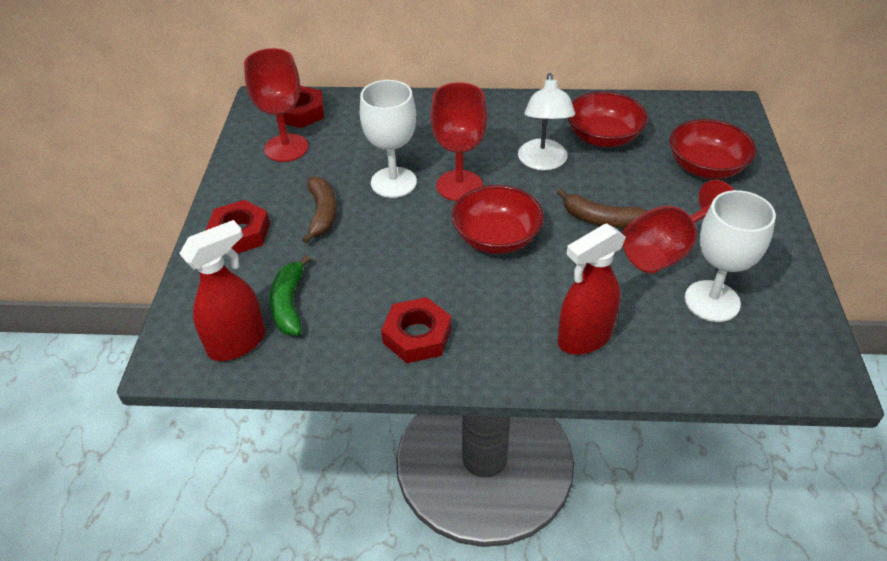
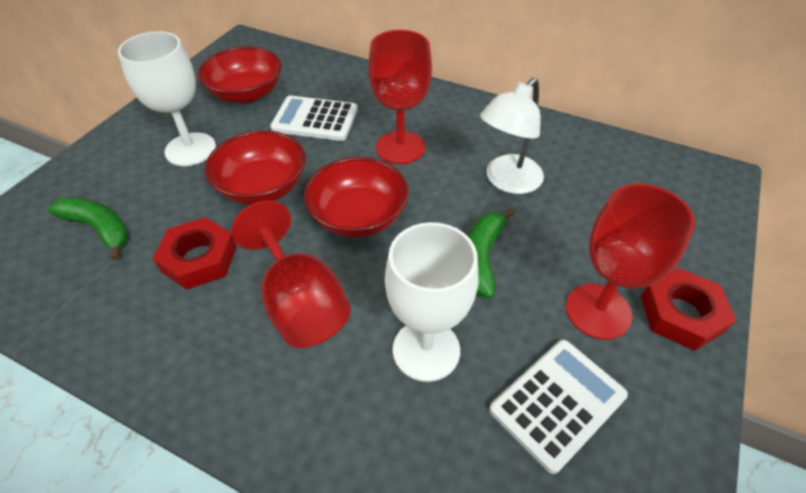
brown banana: [302,176,337,243] [557,189,647,228] = 2 -> none = 0
green banana: [270,255,311,335] = 1 -> [48,197,129,261] [468,208,515,298] = 2
red nut: [205,200,270,254] [283,85,324,128] [381,297,452,363] = 3 -> [153,217,237,290] [641,268,736,351] = 2
red spray bottle: [179,220,265,361] [558,223,626,354] = 2 -> none = 0
white calculator: none = 0 -> [270,96,358,141] [489,339,628,474] = 2

